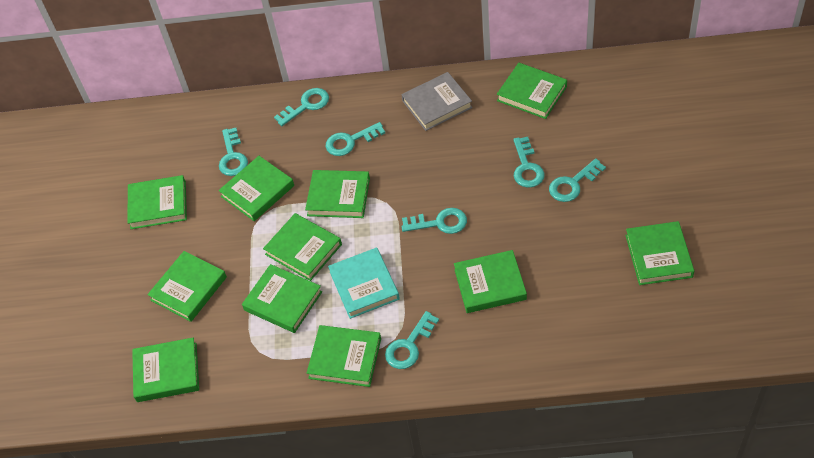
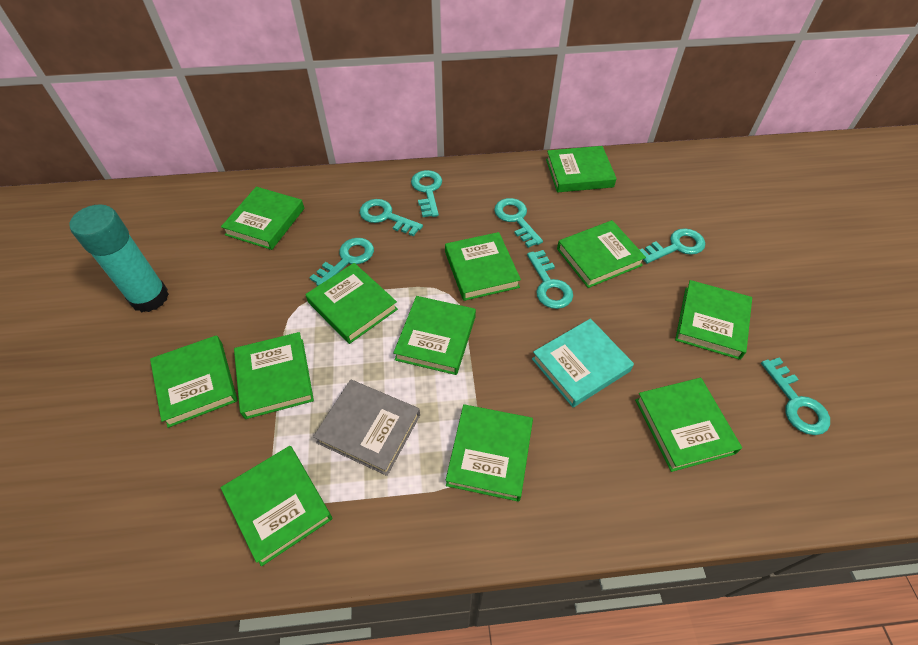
green book: [127,175,187,229] [132,338,199,402] [147,251,227,322] [219,156,294,221] [242,264,322,333] [263,213,342,281] [305,170,370,218] [307,325,381,387] [454,250,527,313] [497,63,567,119] [625,221,694,285] = 11 -> [150,335,237,428] [220,446,332,566] [221,187,304,250] [234,332,314,419] [305,263,398,344] [393,296,476,375] [445,232,521,301] [446,404,533,502] [546,146,617,192] [557,220,646,288] [635,378,742,472] [675,280,752,360] = 12
turquoise glue stick: none = 0 -> [70,204,169,312] = 1

